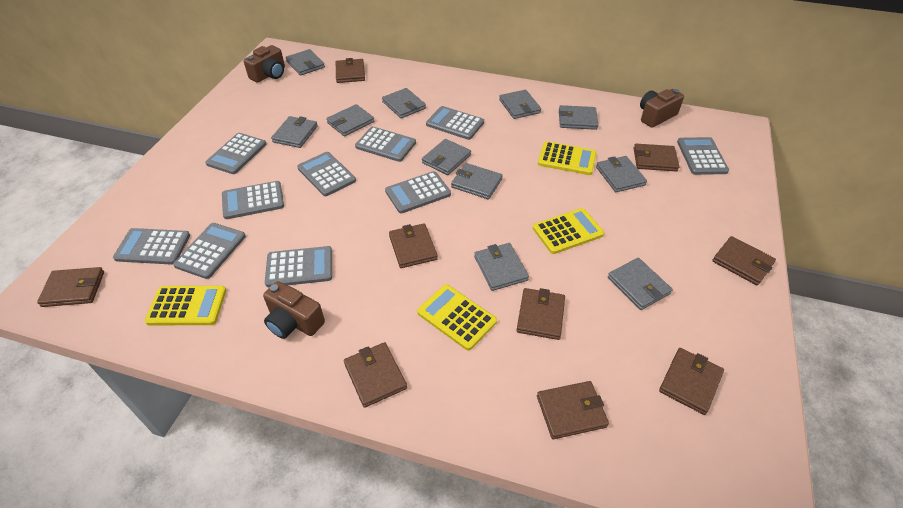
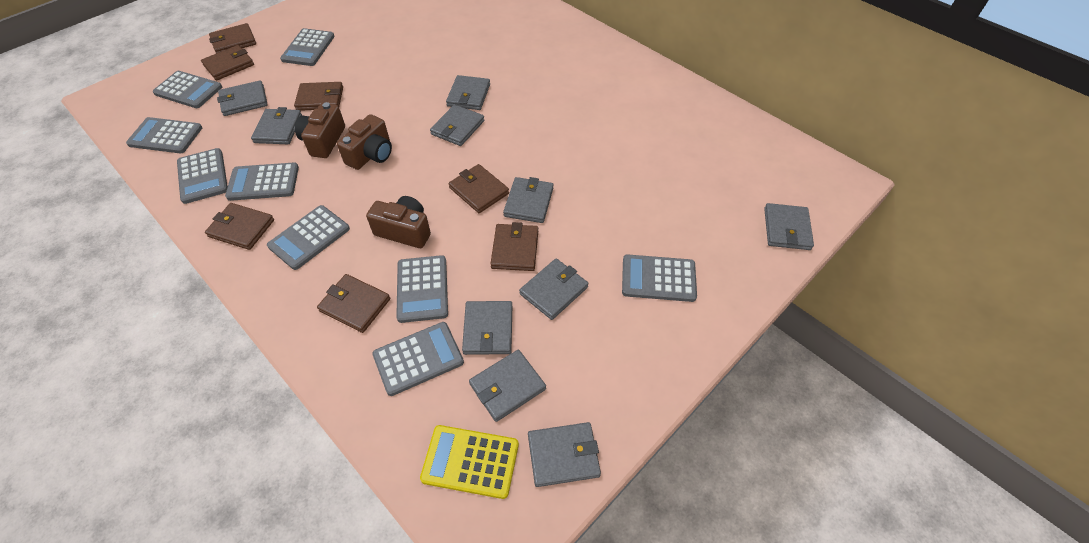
brown wallet: [37,267,104,307] [336,58,365,83] [344,342,407,408] [389,224,438,268] [517,288,565,340] [537,381,609,439] [634,144,679,171] [659,348,724,415] [712,236,776,285] = 9 -> [201,45,254,81] [205,203,274,250] [209,23,256,53] [294,82,343,111] [317,274,390,333] [449,164,509,213] [490,222,538,271] = 7
grey calculator: [113,228,190,265] [173,223,246,279] [205,133,266,174] [222,181,284,219] [265,246,332,287] [297,152,356,196] [355,127,416,162] [385,171,451,213] [426,106,484,140] [677,137,729,175] = 10 -> [126,117,202,153] [153,71,222,108] [177,148,228,204] [225,163,299,201] [267,205,350,270] [280,28,335,66] [372,322,464,396] [396,255,448,323] [622,254,697,302] = 9
grey wallet: [271,116,318,148] [285,49,325,76] [326,104,374,136] [382,88,426,118] [422,139,471,175] [451,163,503,199] [474,243,529,291] [499,90,541,119] [559,105,598,130] [596,156,647,192] [608,258,673,310] = 11 -> [217,80,268,116] [251,107,302,144] [430,104,484,146] [446,75,490,110] [462,301,512,355] [469,350,546,422] [503,177,553,223] [519,259,589,320] [528,422,601,487] [764,203,814,250] = 10
yellow calculator: [145,286,226,325] [417,284,497,351] [533,208,604,254] [538,141,597,175] = 4 -> [420,425,519,499] = 1

